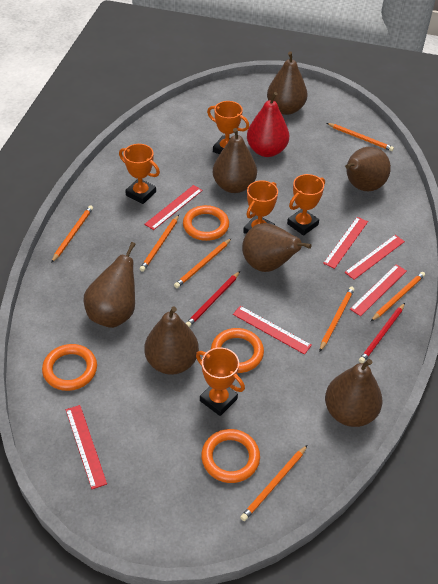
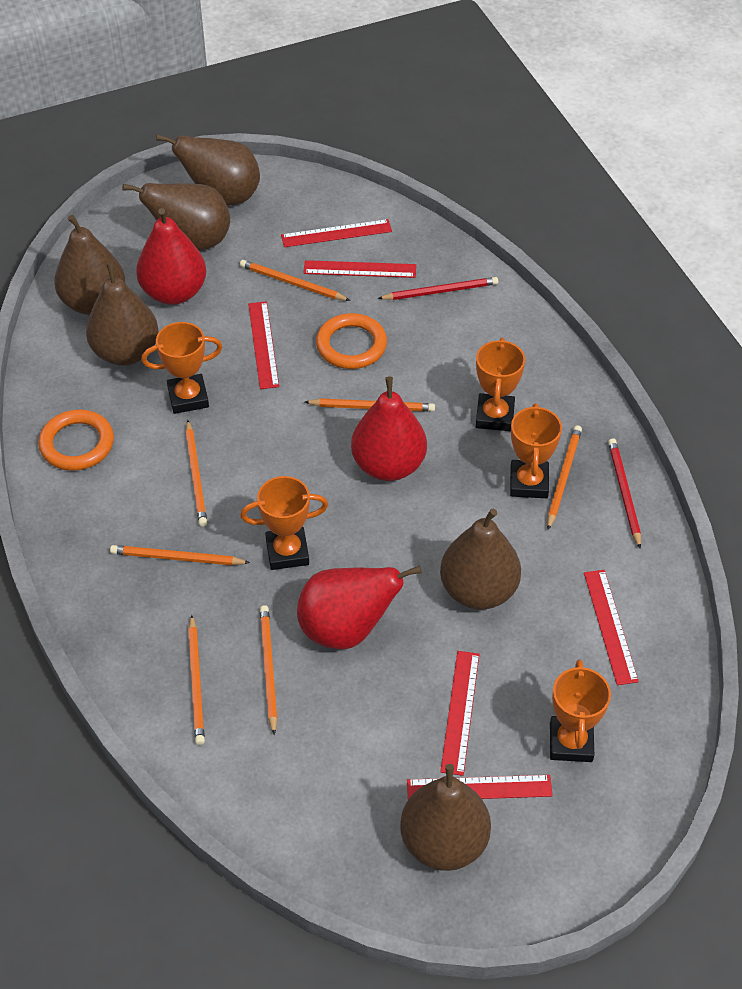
brown pear: [84,242,136,328] [144,306,199,375] [213,128,257,193] [242,223,312,272] [267,51,307,115] [325,359,382,427] [345,147,391,191] = 7 -> [54,215,125,315] [86,262,159,366] [123,183,230,251] [156,134,260,206] [400,764,491,871] [440,508,521,610] = 6
orange ring: [42,344,97,391] [183,205,229,241] [201,429,260,483] [211,328,264,373] = 4 -> [38,409,114,471] [316,313,387,369] = 2
red pear: [247,92,289,157] = 1 -> [136,208,206,305] [297,565,422,649] [351,376,427,481] = 3

